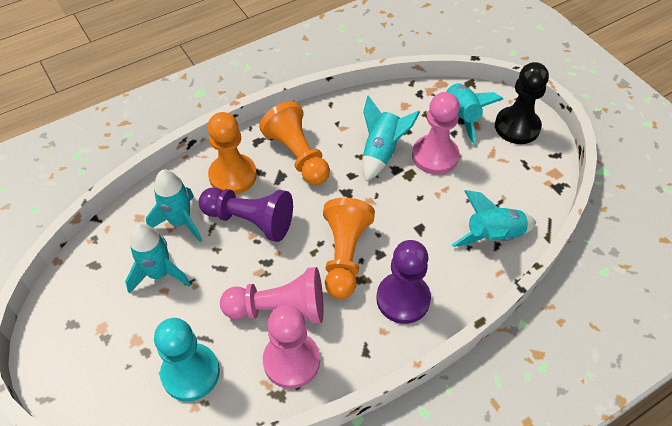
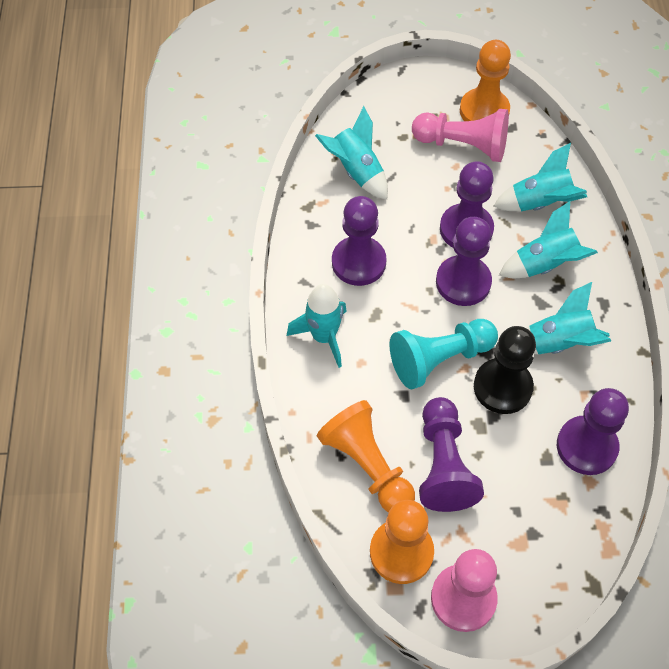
pink pawn: [220,267,324,324] [263,305,320,389] [412,92,460,175] = 3 -> [412,109,509,162] [431,549,498,632] = 2
purple pawn: [199,187,293,242] [376,240,431,324] = 2 -> [332,196,386,286] [419,397,484,512] [436,217,492,306] [440,161,494,247] [557,388,629,475] = 5

